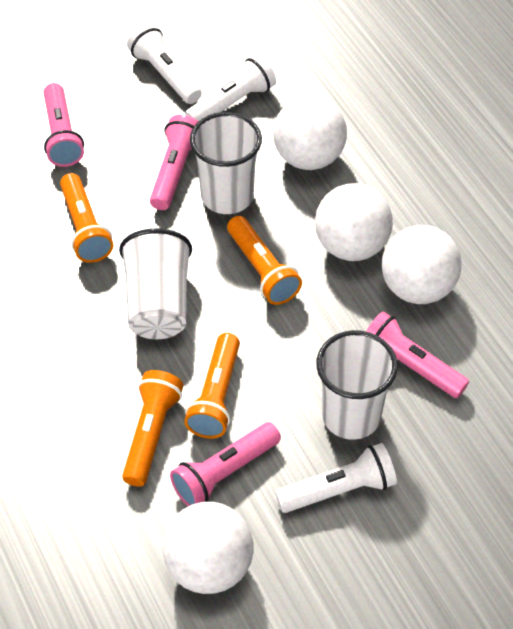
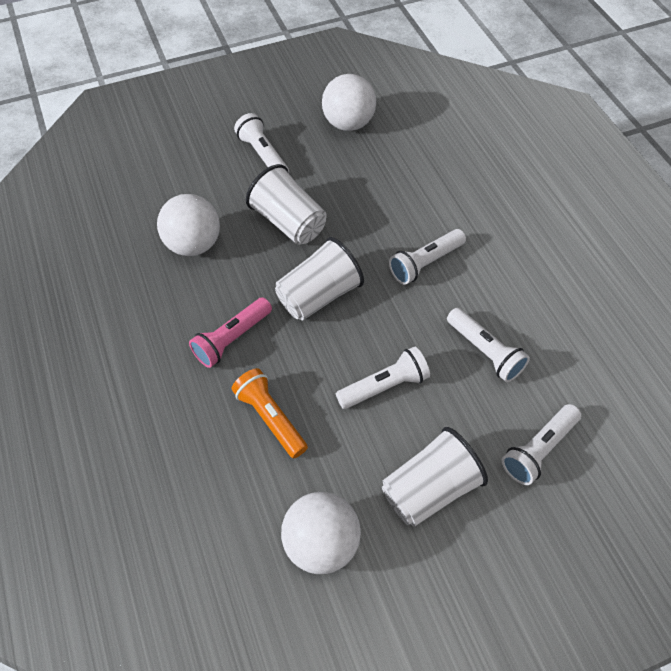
orange flashlight: [60,173,113,263] [122,370,183,487] [184,333,240,439] [227,216,302,305] = 4 -> [232,368,308,458] = 1
pink flashlight: [44,83,84,167] [150,114,199,210] [170,422,281,506] [366,311,469,398] = 4 -> [189,297,272,368] = 1
white ball: [162,502,253,594] [273,96,347,170] [315,183,393,261] [382,225,462,304] = 4 -> [157,194,220,256] [281,492,361,574] [322,74,376,131] = 3
white flashlight: [127,23,202,104] [185,55,276,121] [275,443,397,513] = 3 -> [234,113,289,172] [336,347,430,409] [389,229,466,285] [447,308,530,382] [502,404,581,485] = 5

